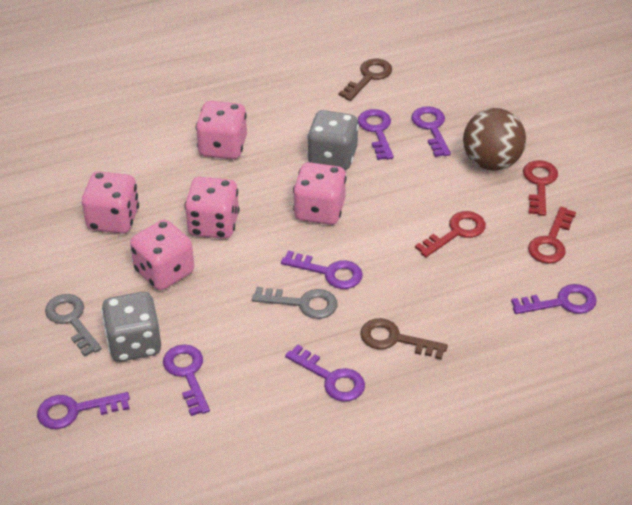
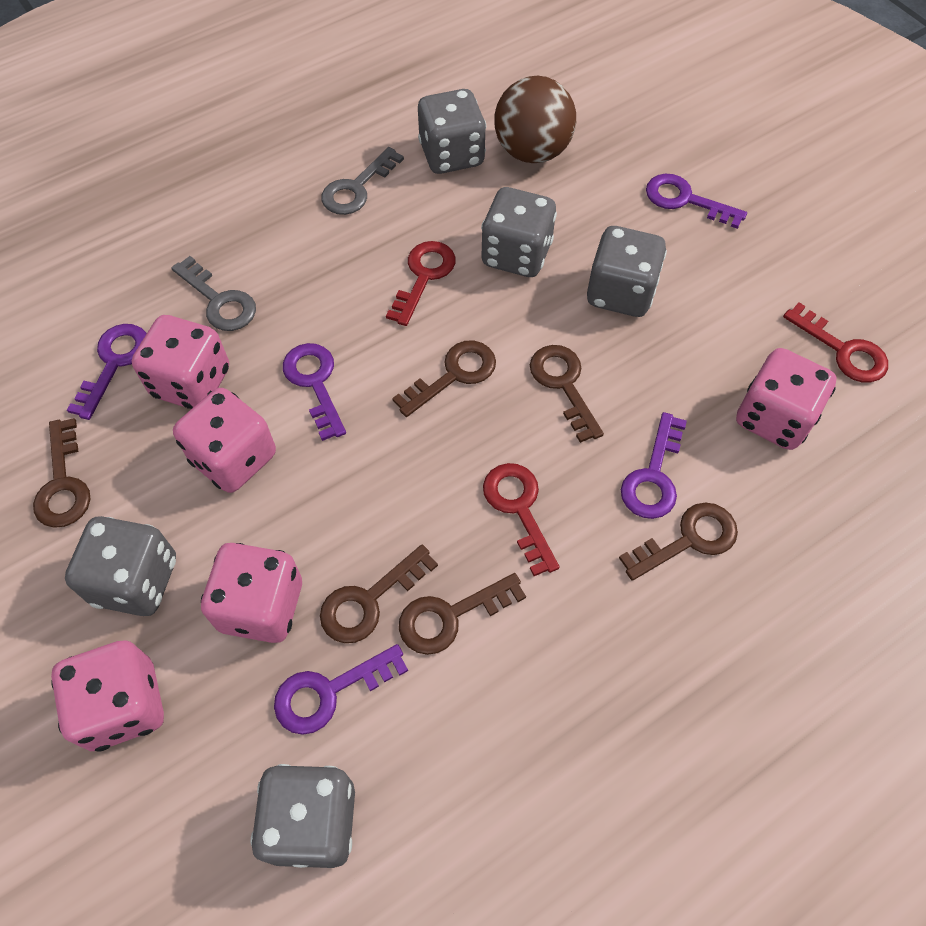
brown key: [339,59,392,101] [360,318,448,360] = 2 -> [33,418,90,528] [320,544,438,643] [392,340,496,417] [399,573,526,655] [530,345,604,443] [619,502,738,581] = 6
grey dice: [101,292,161,362] [307,110,359,170] = 2 -> [65,516,176,616] [251,764,355,868] [418,89,486,174] [481,187,557,277] [587,226,667,317] = 5
purple key: [37,392,130,429] [163,344,210,416] [281,251,363,289] [285,344,365,402] [358,109,394,160] [412,106,451,157] [511,284,597,314] = 7 -> [67,324,147,420] [274,644,408,735] [283,343,346,441] [621,412,687,519] [646,174,747,229] = 5

